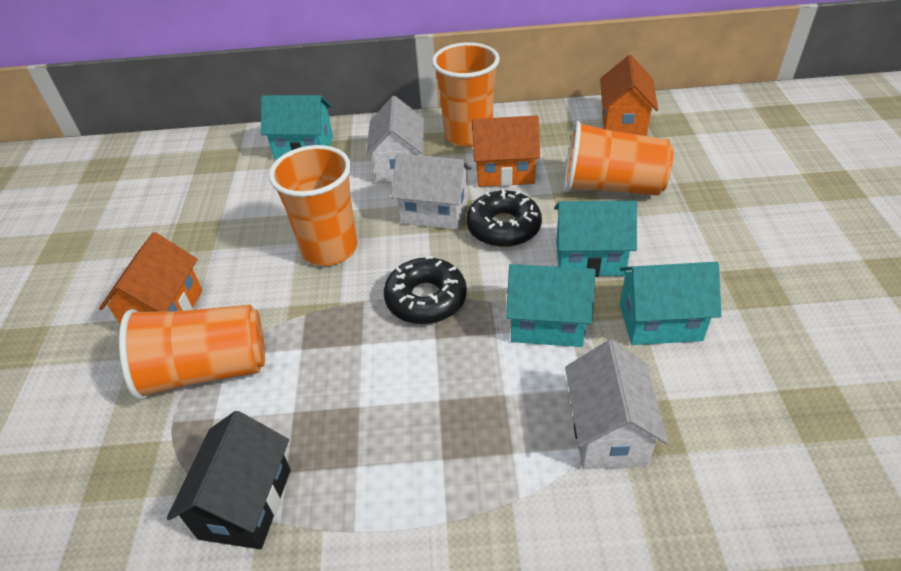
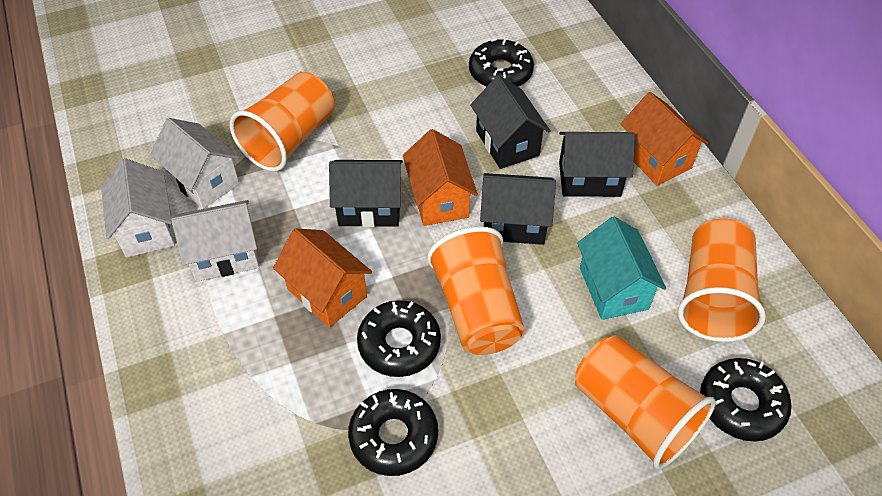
black donut: [384,256,467,324] [466,189,542,247] = 2 -> [348,389,438,476] [357,300,441,377] [469,38,534,87] [700,358,792,442] = 4
black house: [167,411,291,549] = 1 -> [329,160,403,227] [470,76,551,169] [480,173,556,245] [559,132,635,197] = 4
turquoise house: [261,95,333,160] [506,264,596,347] [554,201,637,277] [620,262,721,345] = 4 -> [577,216,666,320] = 1

